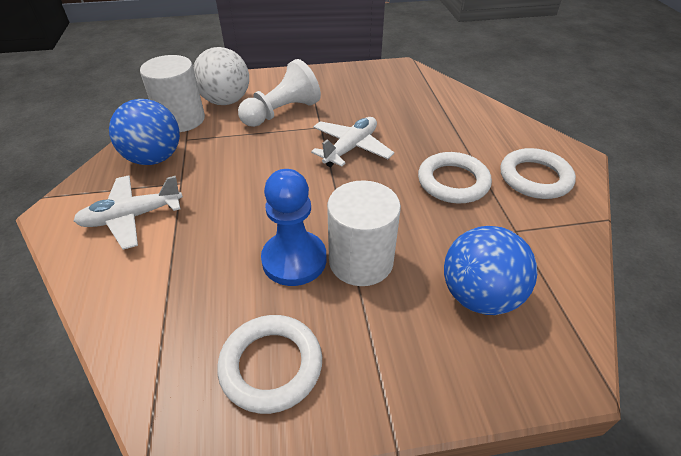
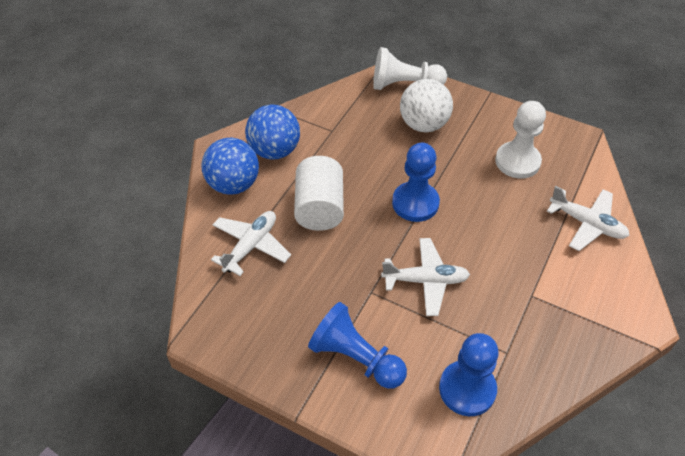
blue pawn: [261,169,326,286] = 1 -> [308,302,407,389] [392,143,440,222] [439,333,499,416] = 3
white cylinder: [140,55,205,132] [327,180,401,286] = 2 -> [294,156,344,231] = 1
white pawn: [238,59,321,127] = 1 -> [373,47,447,90] [495,101,546,179] = 2
white plane: [74,176,183,250] [311,117,394,167] = 2 -> [211,211,291,276] [381,238,470,316] [547,186,630,251] = 3
white ring: [217,315,322,414] [418,152,492,204] [500,148,576,199] = 3 -> none = 0

